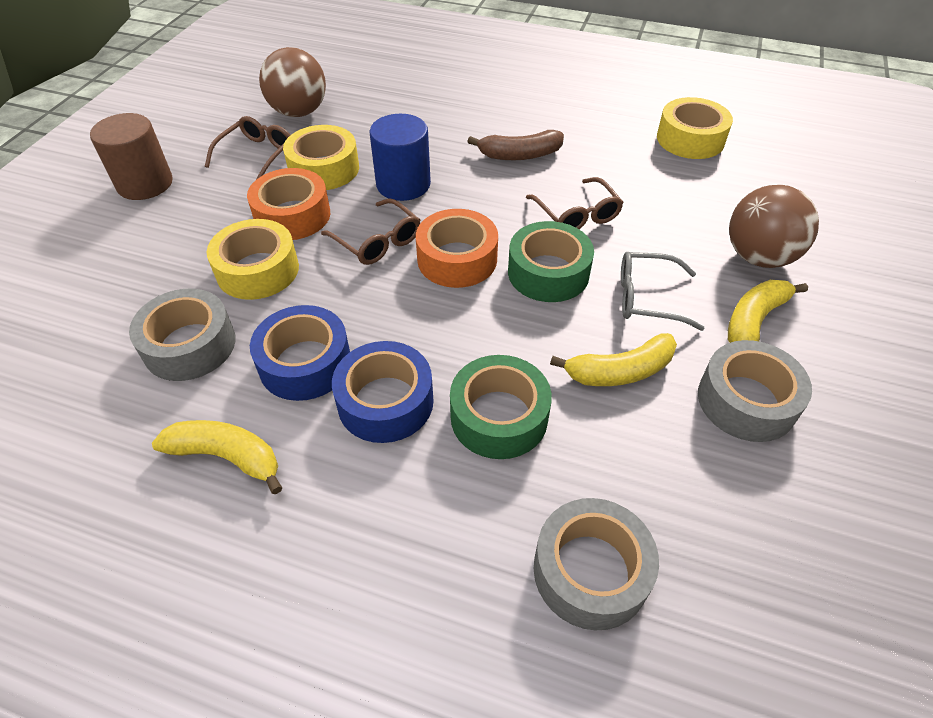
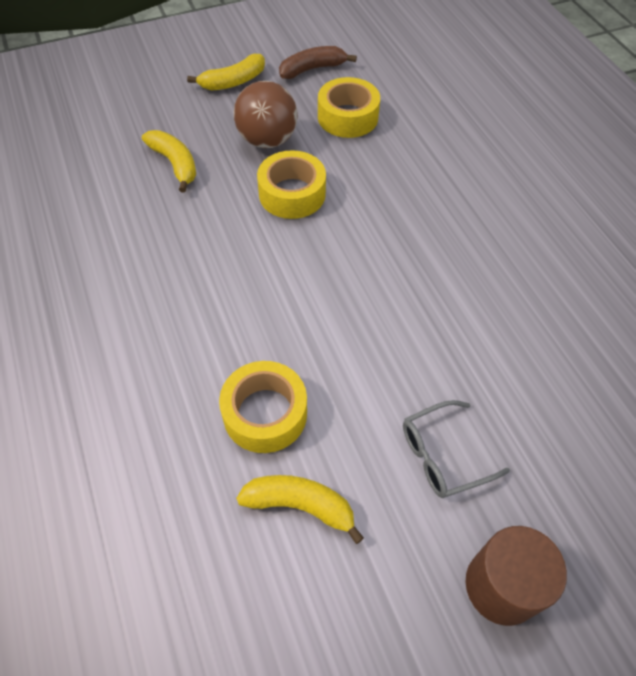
blue cylinder: [370,114,431,201] = 1 -> none = 0
blue tape: [250,305,350,401] [332,341,434,443] = 2 -> none = 0
brown ball: [259,47,326,117] [729,185,819,268] = 2 -> [234,81,298,148] = 1
brown glasses: [205,116,290,179] [321,198,421,265] [526,177,624,229] = 3 -> none = 0
green tape: [450,355,552,459] [508,221,594,302] = 2 -> none = 0
grey tape: [129,289,235,381] [534,498,659,630] [698,340,812,442] = 3 -> none = 0
orange tape: [247,168,330,240] [416,209,498,288] = 2 -> none = 0

